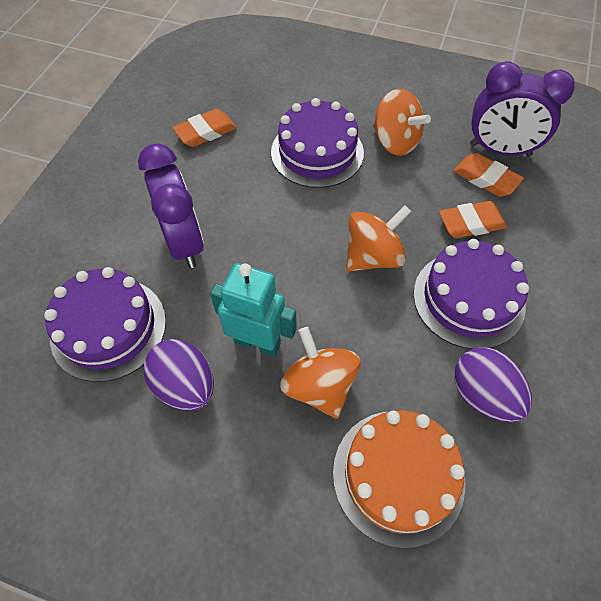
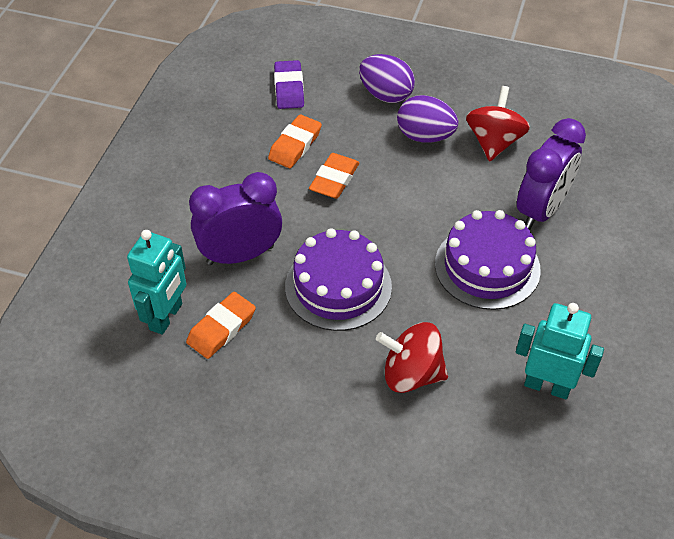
orange cake: [333,410,465,548] = 1 -> none = 0
orange spinning top: [280,327,361,419] [346,205,411,271] [373,89,431,156] = 3 -> none = 0
purple cake: [44,267,166,382] [271,98,364,188] [413,239,529,349] = 3 -> [285,228,392,331] [435,210,541,310] = 2
purple eraser: none = 0 -> [274,60,304,109] = 1
red spinning top: none = 0 -> [376,322,448,393] [466,86,530,162] = 2
turquoise robot: [210,263,297,357] = 1 -> [127,230,186,335] [516,303,604,399] = 2

